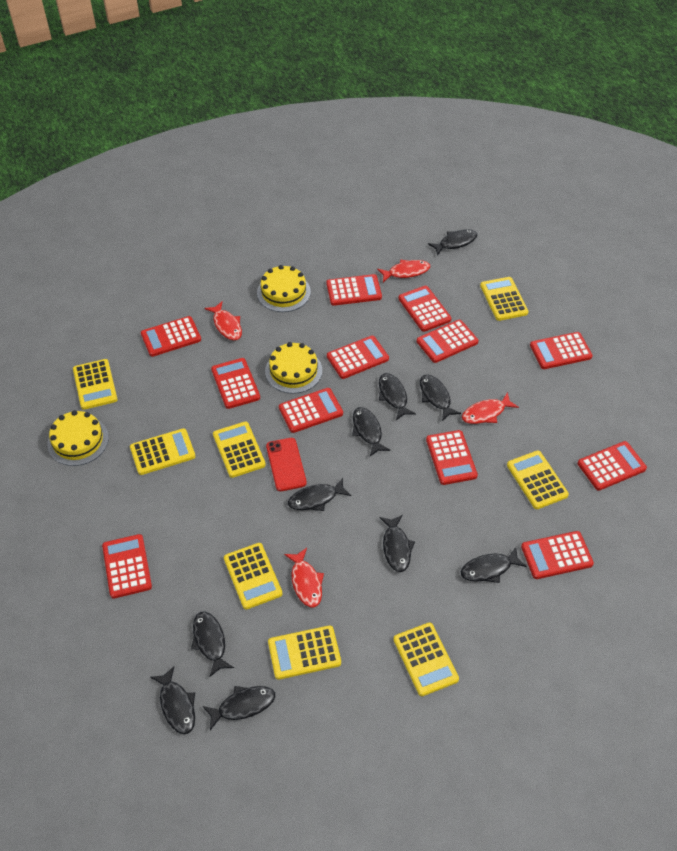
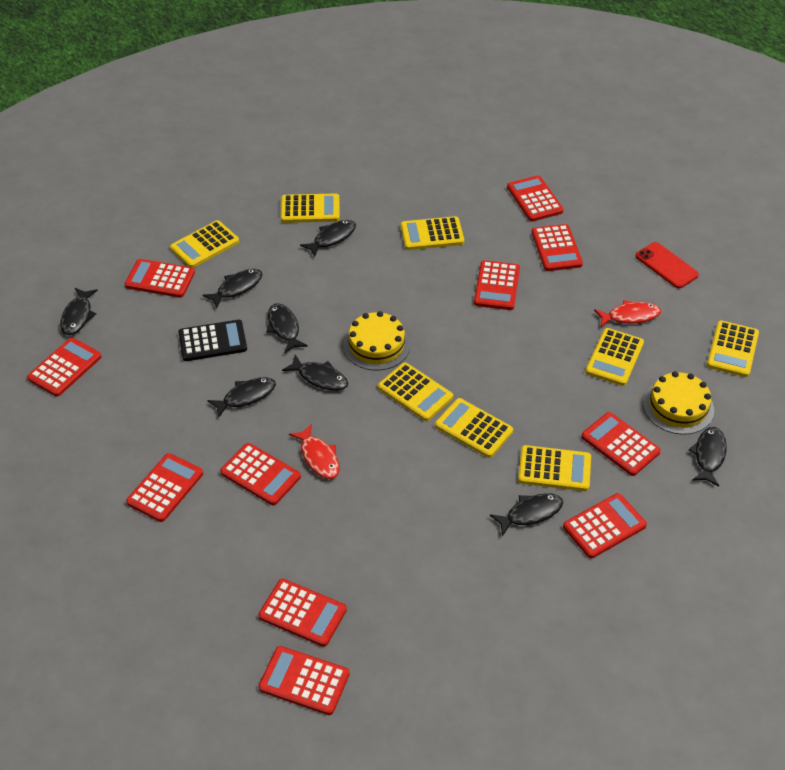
black calculator: none = 0 -> [178,320,247,361] = 1
black fish: [150,666,195,734] [191,611,234,677] [203,686,275,730] [288,478,351,511] [352,407,390,456] [379,373,416,420] [380,515,415,572] [420,375,461,421] [428,229,477,256] [461,547,527,583] = 10 -> [60,288,98,335] [202,269,263,309] [207,377,276,418] [267,303,308,353] [282,354,348,391] [300,220,356,257] [490,493,563,536] [689,427,727,487] = 8
red calculator: [102,534,152,599] [141,316,201,357] [211,358,260,409] [279,388,343,433] [326,274,382,306] [327,336,389,379] [398,286,451,332] [417,320,478,363] [426,430,478,485] [521,531,594,579] [530,332,593,369] [578,441,647,490] = 12 -> [27,338,102,397] [125,259,195,298] [126,453,203,522] [220,443,301,505] [258,579,347,647] [258,646,350,715] [474,260,520,310] [507,175,564,221] [531,224,583,271] [563,493,647,558] [581,412,661,476] = 11
red fish: [205,302,242,340] [284,548,324,607] [377,260,430,282] [462,392,519,424] = 4 -> [289,424,339,479] [594,300,661,327] = 2
yellow cake: [47,410,109,466] [257,265,311,312] [265,342,322,394] = 3 -> [343,311,410,370] [643,371,714,434] = 2

